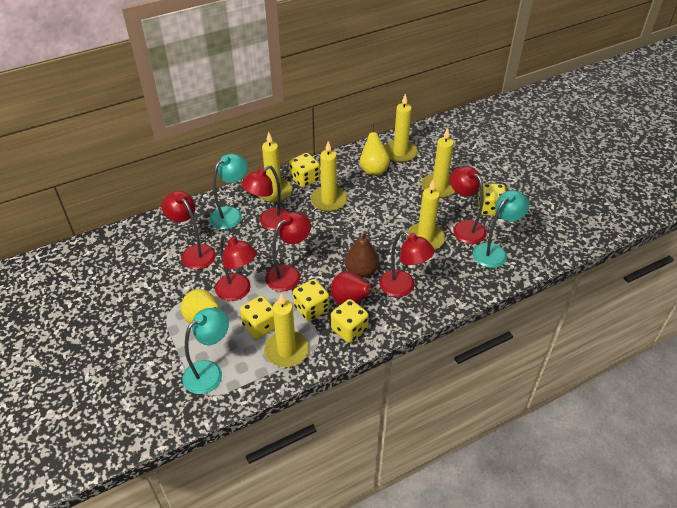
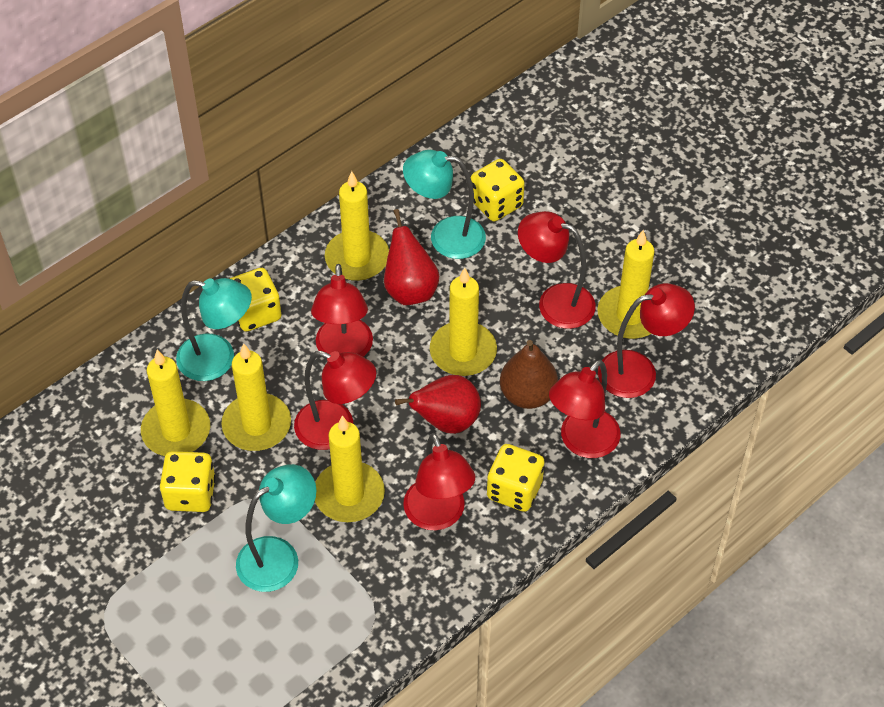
red pear: [331,271,379,305] = 1 -> [384,209,439,305] [395,375,481,434] = 2
yellow dice: [240,296,275,339] [289,153,320,188] [293,279,329,321] [331,299,369,343] [478,183,506,216] = 5 -> [159,451,216,512] [230,268,281,331] [471,159,525,222] [487,444,545,512] = 4
yellow pear: [181,289,222,323] [360,124,390,175] = 2 -> none = 0

